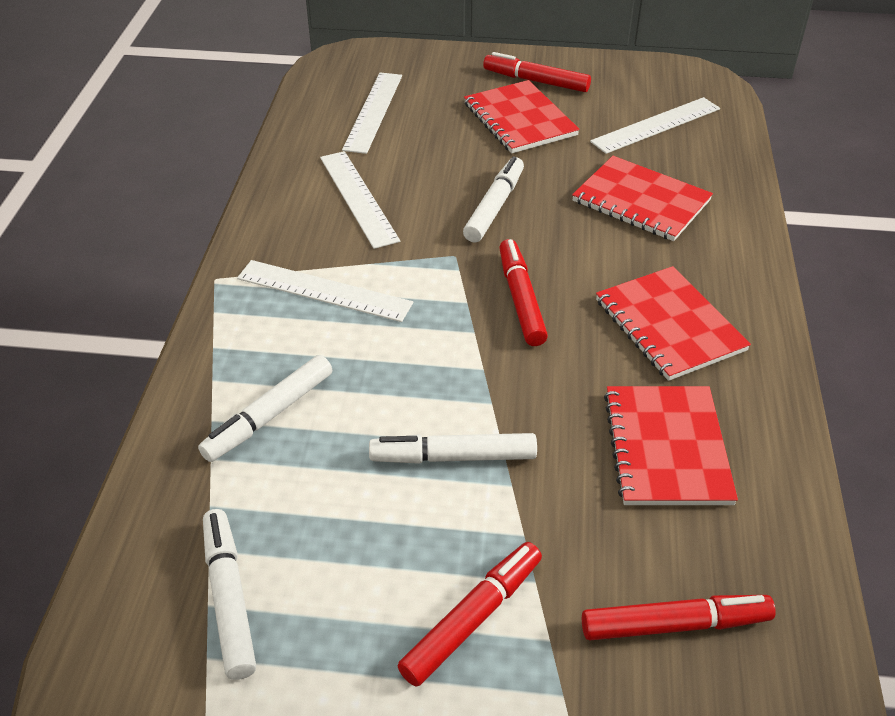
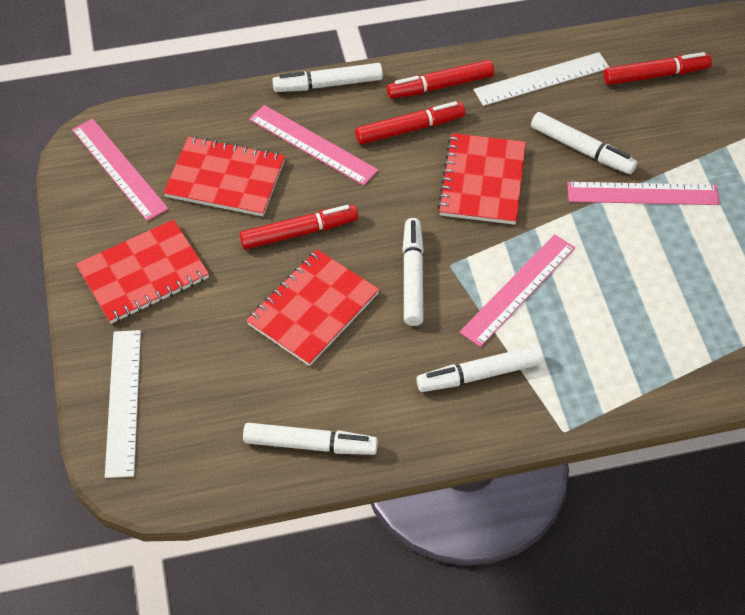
pink ruler: none = 0 -> [72,119,168,221] [249,105,378,186] [460,234,575,347] [567,182,720,205] = 4
white marker: [198,355,332,462] [203,509,256,680] [369,433,537,464] [463,156,524,243] = 4 -> [243,423,378,455] [272,63,383,92] [402,218,424,326] [416,345,544,392] [531,112,637,174] = 5
white ruler: [237,260,413,322] [320,151,400,249] [342,72,402,154] [590,97,720,154] = 4 -> [105,330,141,478] [474,52,609,106] = 2

